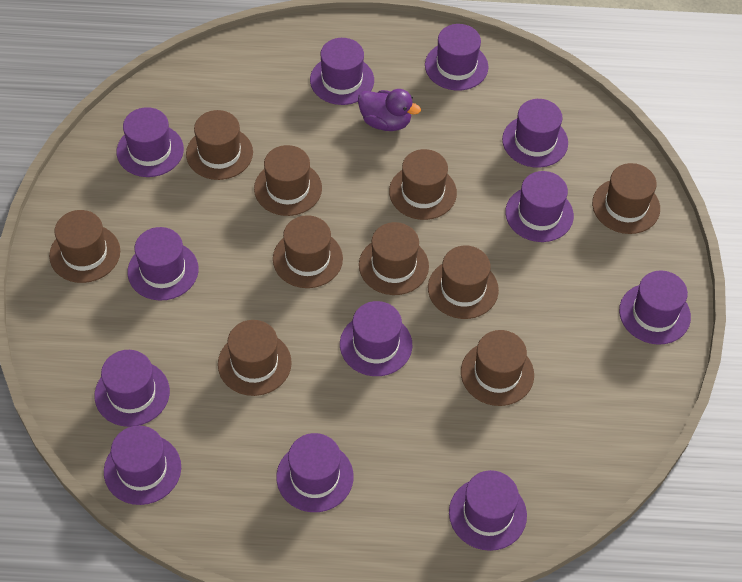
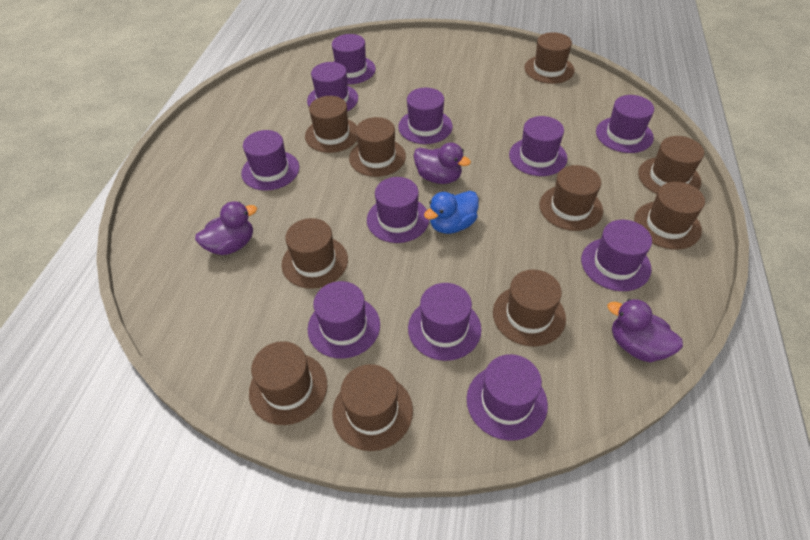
blue duck: none = 0 -> [424,191,479,234] = 1
purple duck: [358,89,421,131] = 1 -> [195,201,257,255] [414,142,471,184] [607,299,683,362] = 3
purple hat: [94,350,170,427] [104,426,181,505] [117,107,184,177] [127,227,199,301] [276,433,354,512] [310,38,374,105] [340,301,412,376] [425,24,488,91] [449,470,527,551] [502,99,568,168] [505,171,574,242] [619,271,691,345] = 12 -> [241,130,299,191] [307,62,358,111] [308,281,380,358] [332,34,376,84] [367,177,429,243] [398,88,453,144] [408,283,481,361] [467,354,548,440] [509,116,567,176] [581,220,652,291] [596,95,654,153] = 11

